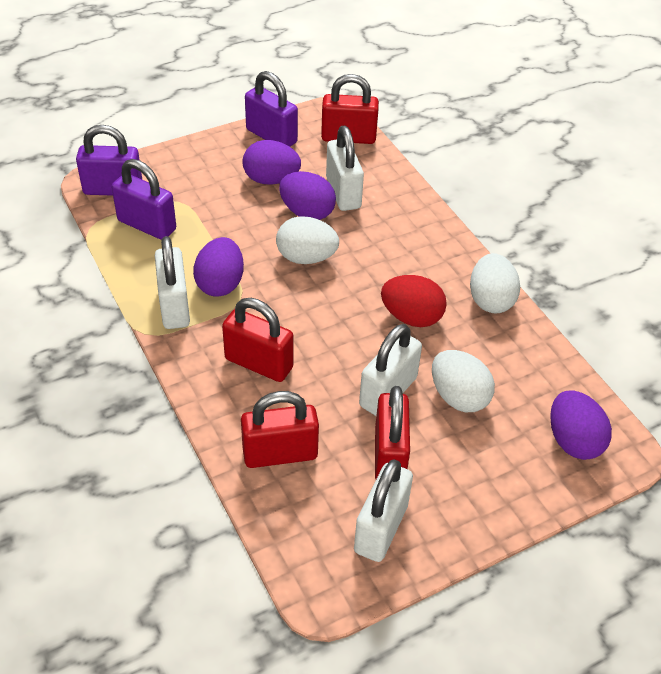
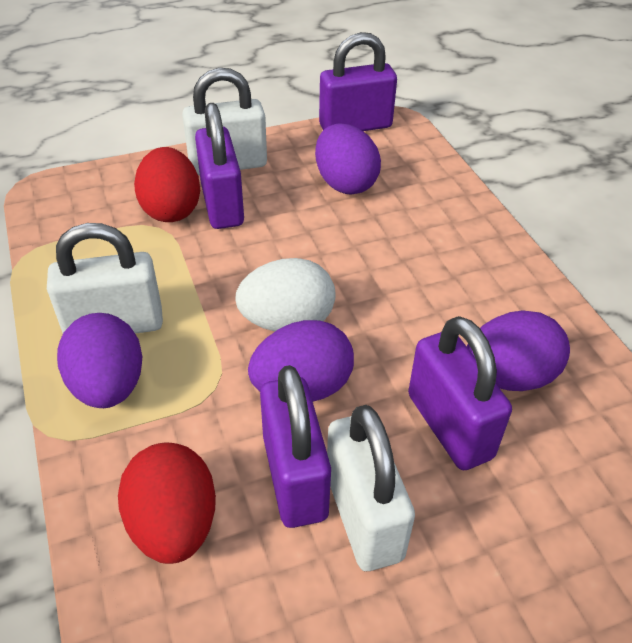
purple padlock: [76,125,142,196] [112,159,176,240] [245,71,298,147] = 3 -> [195,103,244,229] [260,365,331,528] [319,32,397,131] [408,316,512,471] = 4
red egg: [381,275,447,327] = 1 -> [118,442,216,564] [134,147,200,222] = 2
red padlock: [222,298,293,382] [241,391,319,468] [321,74,379,144] [375,386,410,479] = 4 -> none = 0
white egg: [276,216,339,264] [432,350,495,412] [470,253,520,313] = 3 -> [235,258,336,332] = 1
white padlock: [155,236,190,329] [326,126,364,211] [354,459,413,562] [359,324,422,416] = 4 -> [47,223,163,334] [182,68,267,175] [327,405,415,571] = 3

